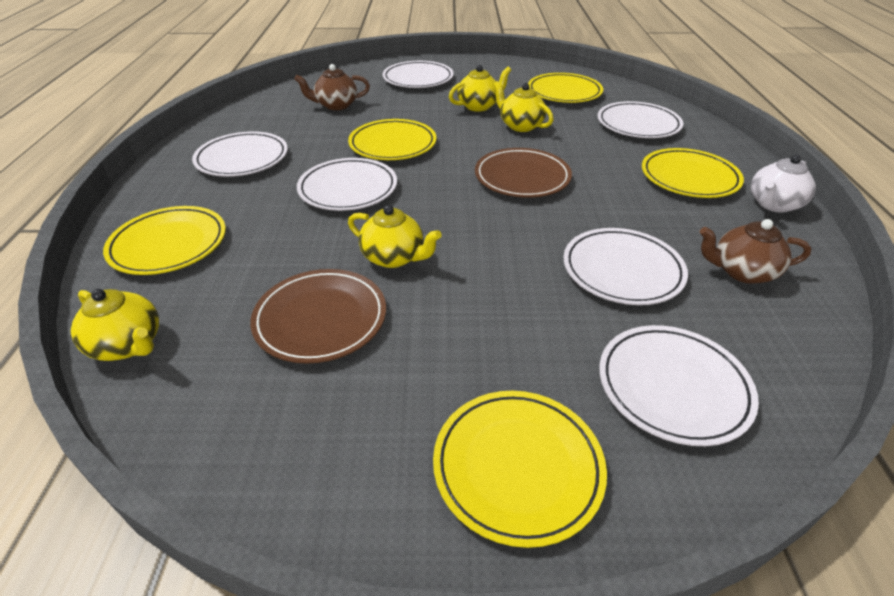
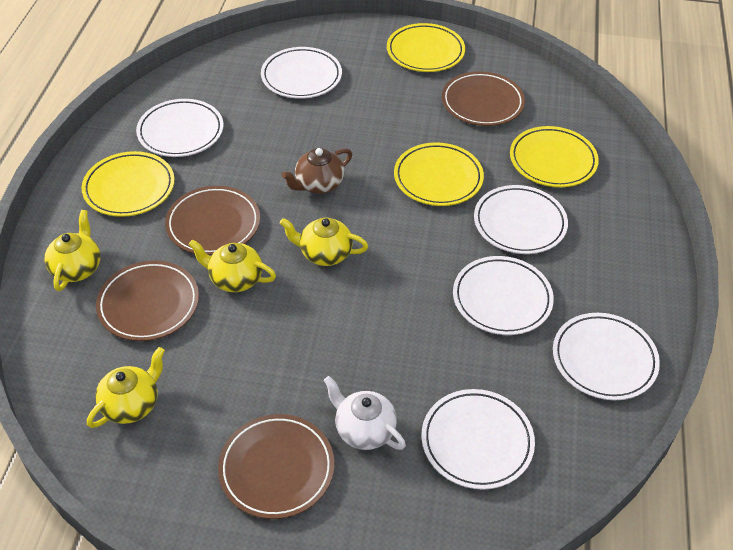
brown plate: [250,269,386,364] [475,148,572,198] = 2 -> [96,260,199,341] [165,186,260,255] [218,414,334,519] [442,71,525,126] = 4
brown teapot: [294,64,370,110] [700,219,811,284] = 2 -> [281,148,352,194] = 1
yellow plate: [103,206,226,275] [348,119,437,160] [433,391,607,548] [528,73,603,103] [642,148,744,198] = 5 -> [81,151,174,217] [387,23,465,72] [394,142,484,206] [510,126,599,187] = 4

